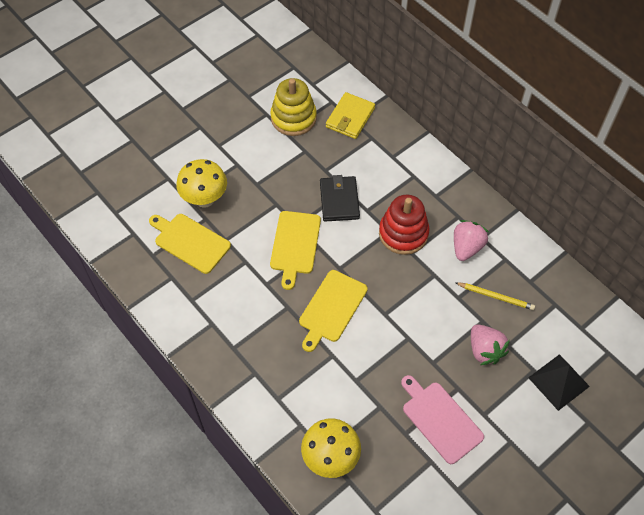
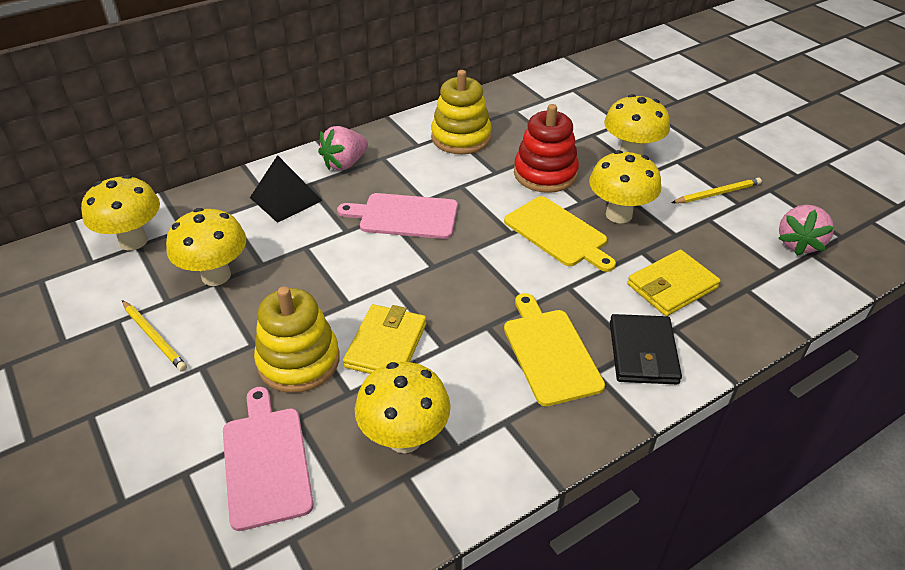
pink cutting board: [401,375,484,464] = 1 -> [223,387,314,531] [337,193,458,239] = 2
yellow cutting board: [149,214,231,274] [270,211,321,290] [299,270,368,352] = 3 -> [504,196,616,272] [504,293,605,406] = 2
yellow mushroom: [176,159,227,208] [301,418,361,478] = 2 -> [81,175,160,251] [166,208,246,286] [355,362,451,453] [589,150,661,223] [604,94,670,155] = 5
yellow pencil: [455,282,535,310] = 1 -> [122,300,187,372] [671,177,762,203] = 2
yellow stacking toy: [270,78,317,136] = 1 -> [254,286,340,393] [431,70,492,154] = 2
yellow wallet: [326,92,375,139] = 1 -> [343,304,426,374] [627,250,721,316] = 2

